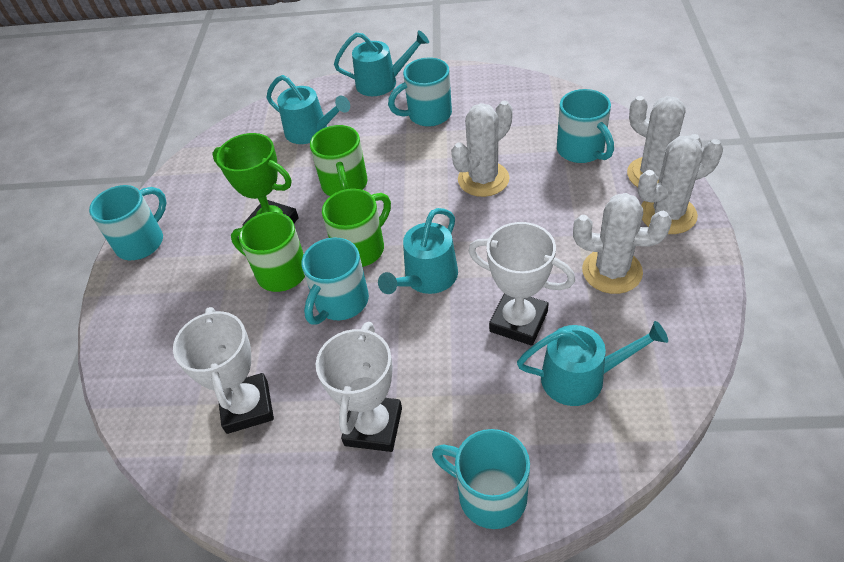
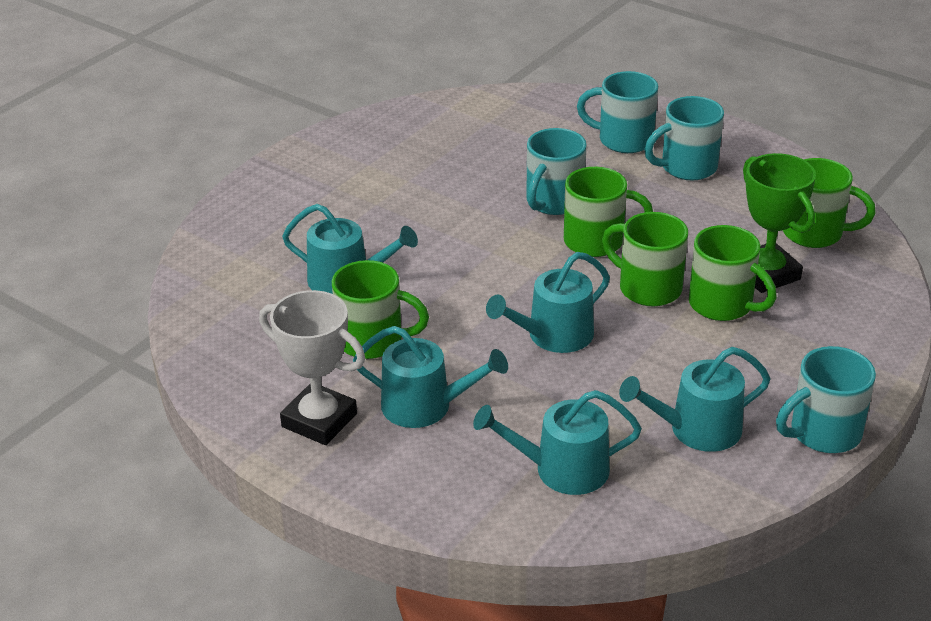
green mug: [231,212,305,292] [310,125,368,196] [322,189,391,267] = 3 -> [332,260,429,359] [564,167,653,257] [602,212,688,306] [689,225,777,321] [783,158,876,248] = 5
turquoise mug: [89,185,167,260] [301,237,369,325] [388,57,452,127] [432,429,530,529] [557,89,614,163] = 5 -> [526,128,587,215] [577,71,658,153] [644,96,724,180] [776,346,876,453] = 4
turquoise watering can: [266,75,350,144] [334,30,429,96] [378,208,458,294] [517,321,668,406] = 4 -> [282,204,418,294] [353,326,508,428] [473,390,642,495] [486,252,610,353] [619,347,771,452] = 5
white cactus: [451,101,513,197] [573,193,671,294] [627,96,702,187] [638,136,723,234] = 4 -> none = 0
white trophy: [173,307,274,434] [316,322,402,452] [469,222,575,346] = 3 -> [259,290,365,445] = 1

